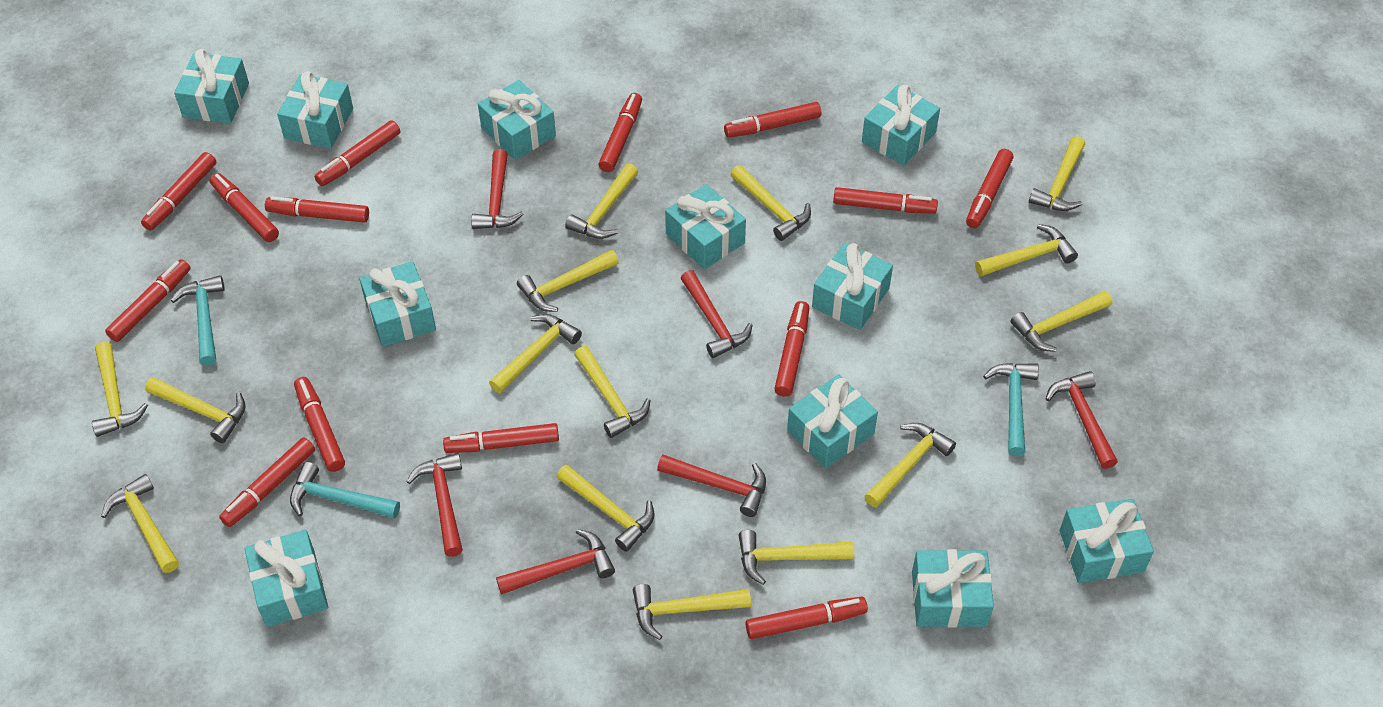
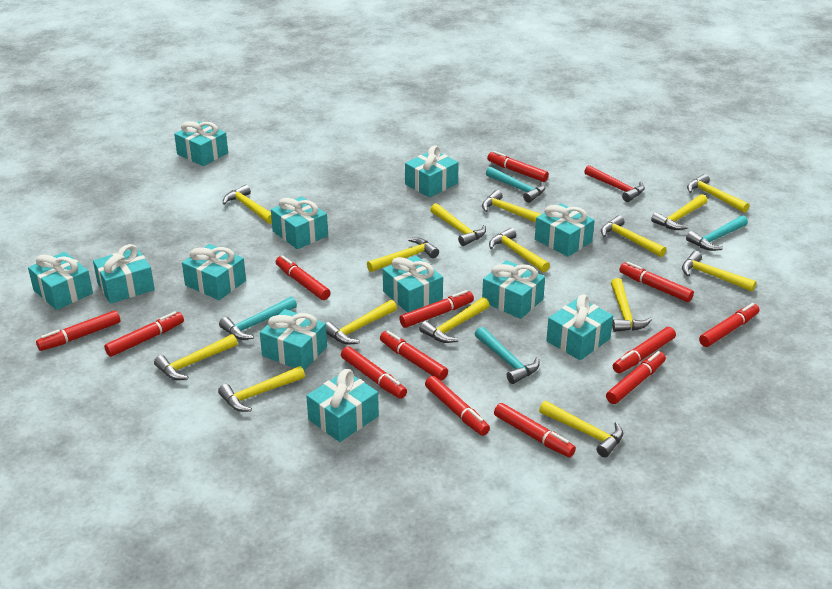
red hammer: [406,453,463,557] [471,149,523,229] [496,529,615,595] [657,455,766,517] [680,270,753,358] [1046,371,1118,469] = 6 -> [584,165,645,202] = 1
red marker: [105,259,191,342] [141,152,216,231] [210,173,279,242] [219,437,315,527] [265,196,369,223] [294,377,345,472] [315,120,400,186] [443,423,559,453] [599,93,642,172] [724,102,821,138] [746,597,868,639] [774,301,809,397] [833,187,938,214] [966,149,1013,228] = 14 -> [36,310,120,351] [104,311,184,357] [276,255,331,300] [341,346,407,399] [380,331,448,380] [399,290,474,328] [425,376,490,436] [487,151,549,182] [494,403,576,457] [606,351,666,404] [613,327,676,373] [619,262,694,302] [699,303,760,347] = 13
turquoise gift: [174,49,249,124] [245,530,328,627] [277,71,353,149] [359,261,436,347] [478,80,556,160] [665,184,746,269] [787,374,878,469] [812,243,893,330] [862,85,940,165] [912,549,994,628] [1059,499,1154,583] = 11 -> [28,252,93,310] [93,244,155,304] [174,121,228,166] [182,244,246,300] [260,309,327,370] [271,197,328,249] [306,369,379,442] [383,256,443,313] [405,145,459,198] [482,260,545,319] [535,203,595,257] [546,294,613,360] = 12
turquoise hammer: [171,275,225,366] [290,462,400,518] [983,363,1039,456] = 3 -> [219,297,297,340] [475,327,540,384] [486,167,546,203] [686,215,748,251] = 4

